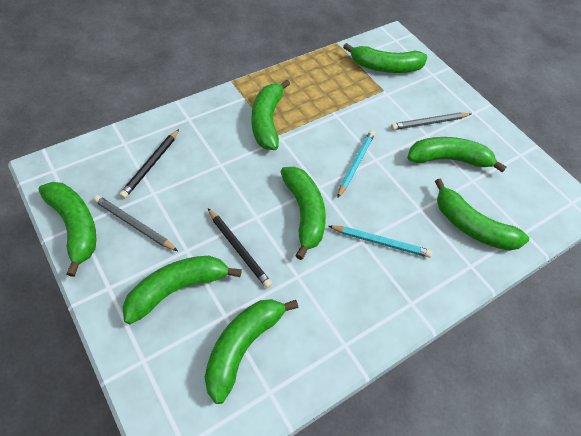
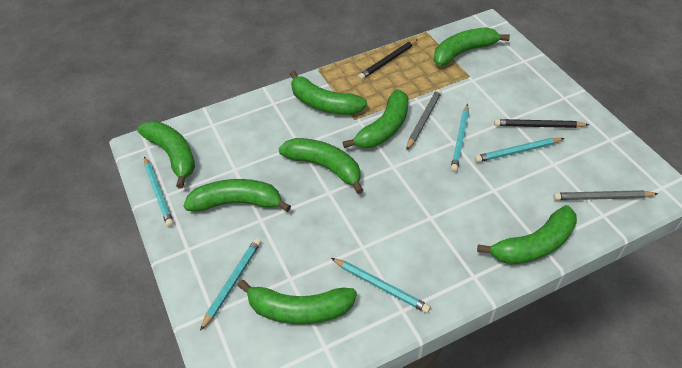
turquoise pencil: [329,225,432,258] [337,130,375,198] = 2 -> [144,156,174,227] [200,238,261,331] [331,258,431,313] [451,104,469,172] [475,138,564,162] = 5

